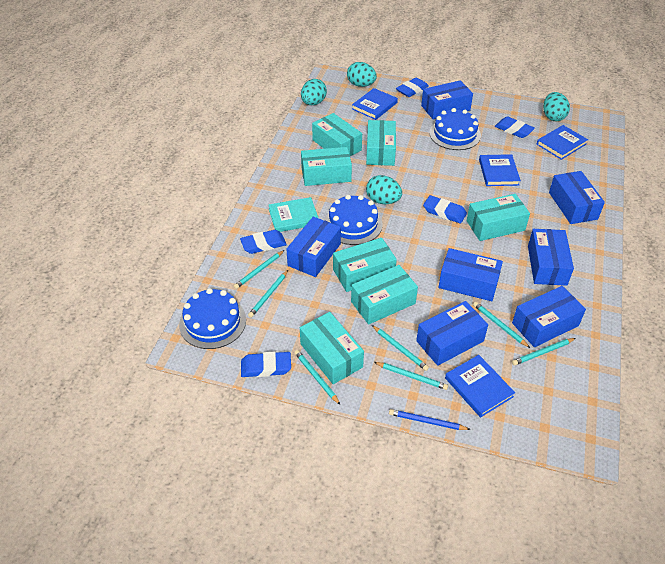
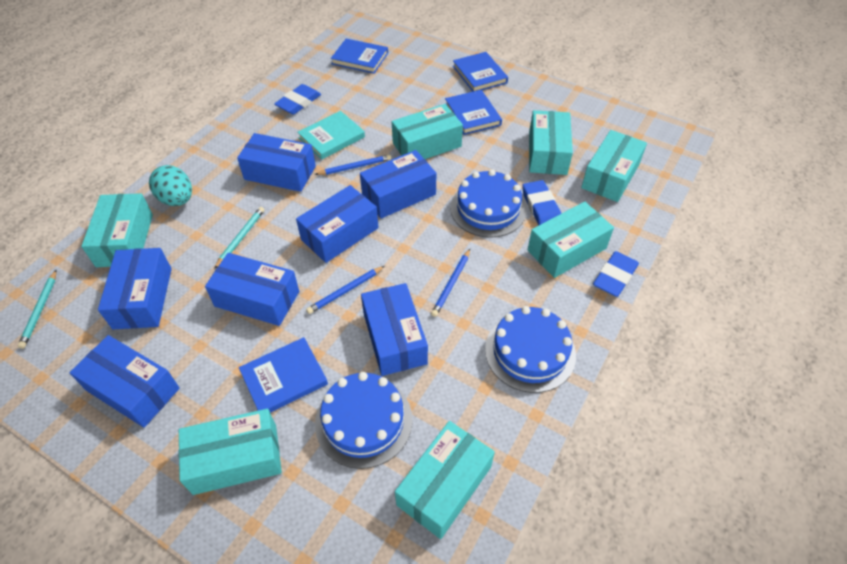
blue eraser: [240,230,287,254] [241,351,291,377] [396,77,429,97] [423,195,467,224] [495,116,535,138] = 5 -> [274,84,321,114] [522,180,561,225] [593,251,639,297] = 3
blue pencil: [389,409,471,430] = 1 -> [306,266,384,314] [315,154,391,175] [431,249,470,317] = 3
turquoise egg: [301,79,327,105] [347,62,377,87] [366,175,402,204] [543,92,570,121] = 4 -> [149,165,192,206] = 1
turquoise pencil: [234,250,284,289] [248,270,288,318] [294,350,340,405] [372,325,429,371] [374,362,448,390] [473,302,530,348] [512,338,576,366] = 7 -> [17,270,56,349] [214,207,265,269] = 2

